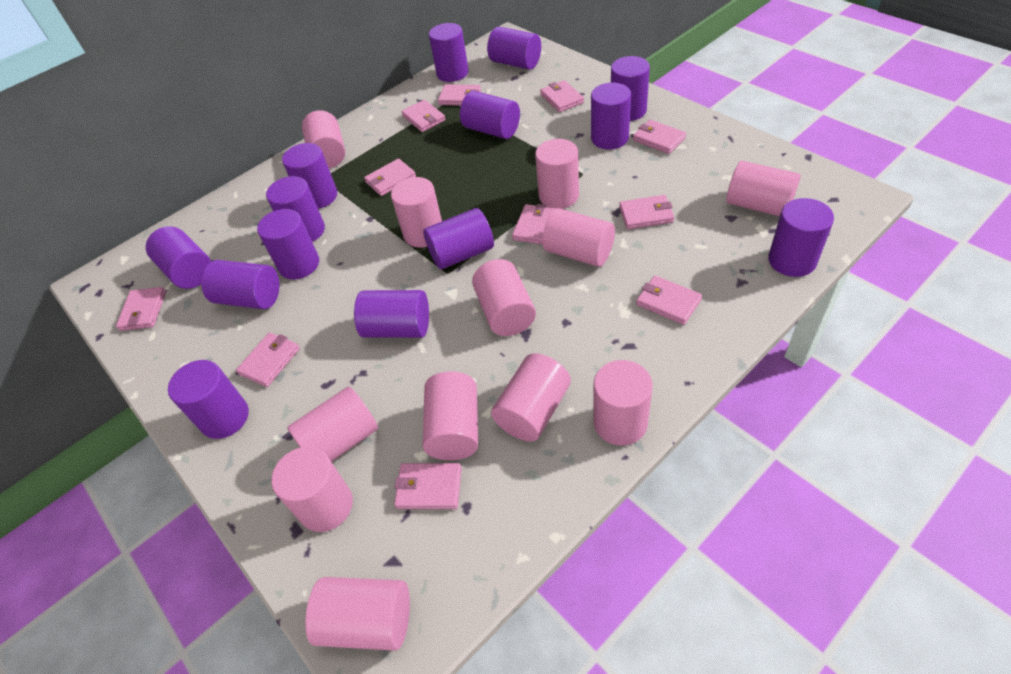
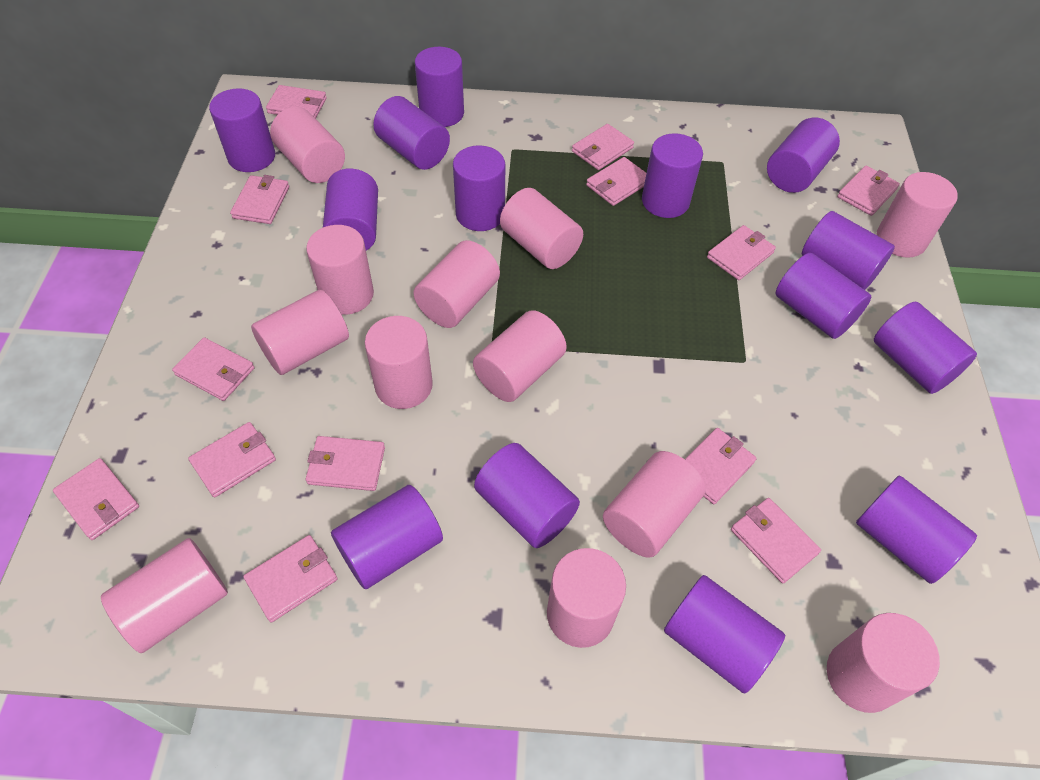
pink wallet: [116,287,166,331] [236,332,300,387] [364,159,416,196] [394,463,462,509] [401,100,446,132] [438,84,481,106] [512,204,557,245] [540,80,584,112] [619,195,674,229] [633,120,686,154] [636,276,702,325] = 11 -> [53,458,139,540] [172,337,255,401] [188,422,276,498] [230,175,289,224] [243,535,338,622] [266,85,327,119] [306,436,385,491] [572,124,634,170] [586,157,646,206] [685,428,757,504] [707,225,776,280] [731,498,821,584] [837,166,900,216] = 13

